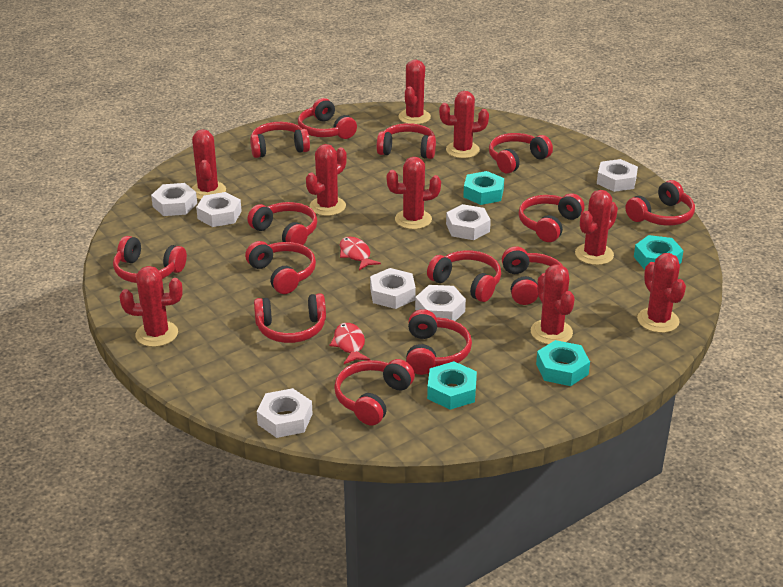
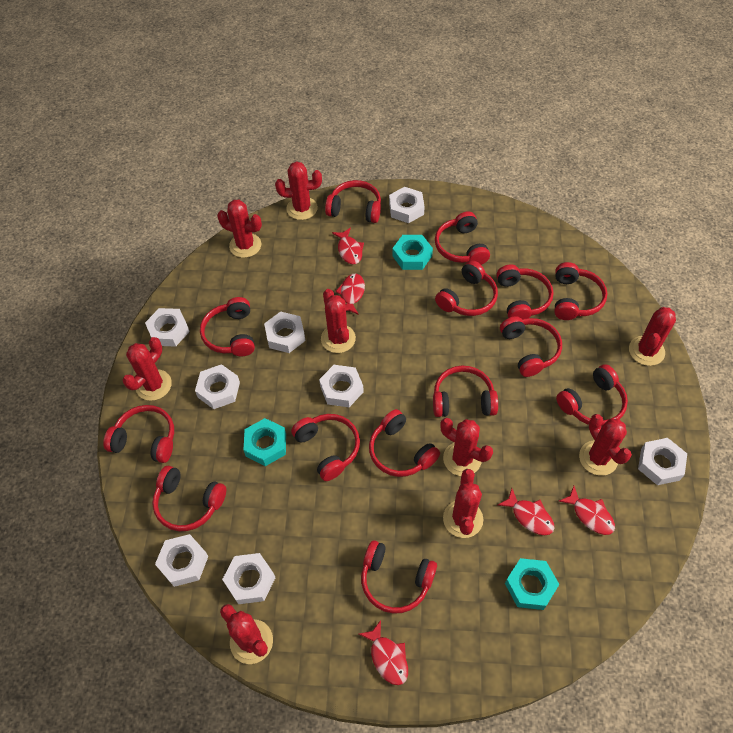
red fish: [330,323,370,364] [340,237,381,270] = 2 -> [332,227,364,264] [335,274,365,315] [359,620,408,685] [498,488,554,535] [558,486,615,535] = 5
turquoise nut: [427,361,477,410] [463,171,504,205] [536,340,590,386] [634,235,684,270] = 4 -> [244,418,286,466] [392,235,433,270] [505,558,559,610] = 3
white nut: [151,183,197,216] [196,192,242,227] [257,388,313,438] [370,268,416,309] [415,285,466,321] [446,204,491,240] [597,159,638,192] = 7 -> [145,308,190,347] [155,534,208,587] [195,364,240,409] [222,553,276,604] [264,311,305,353] [319,365,364,407] [389,187,425,223] [638,438,687,485] = 8

